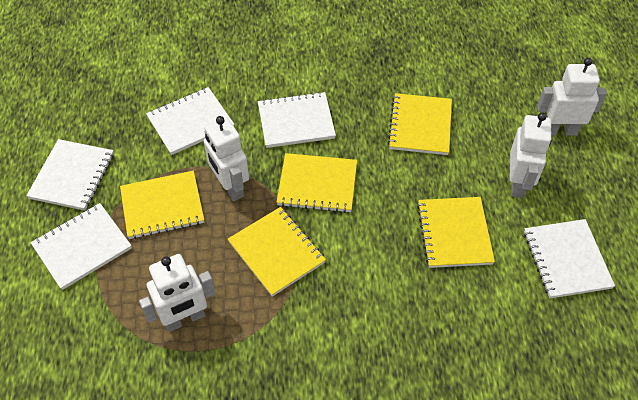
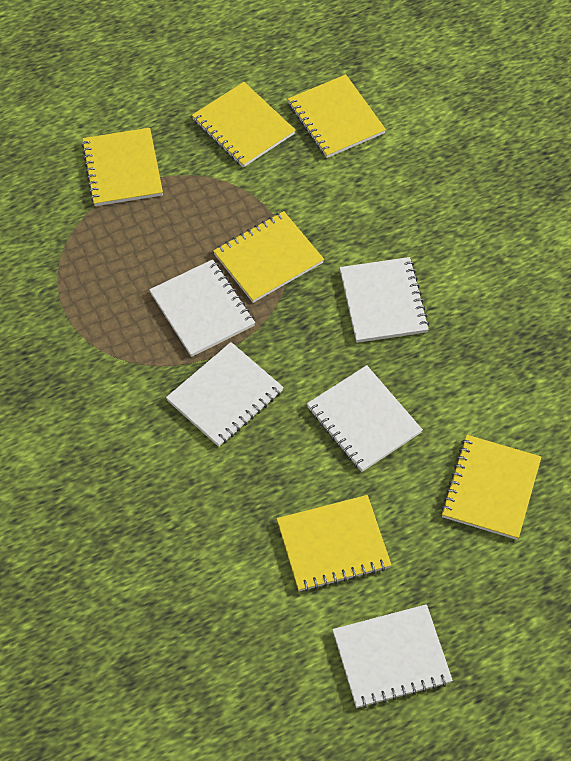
white robot: [139,254,215,332] [204,116,249,201] [509,112,552,198] [537,58,607,136] = 4 -> none = 0
yellow notebook: [120,171,204,239] [228,207,326,297] [276,153,357,213] [388,93,452,155] [417,197,495,268] = 5 -> [81,128,163,206] [192,82,295,168] [213,211,324,303] [277,495,391,592] [288,74,386,158] [441,435,541,540] = 6

